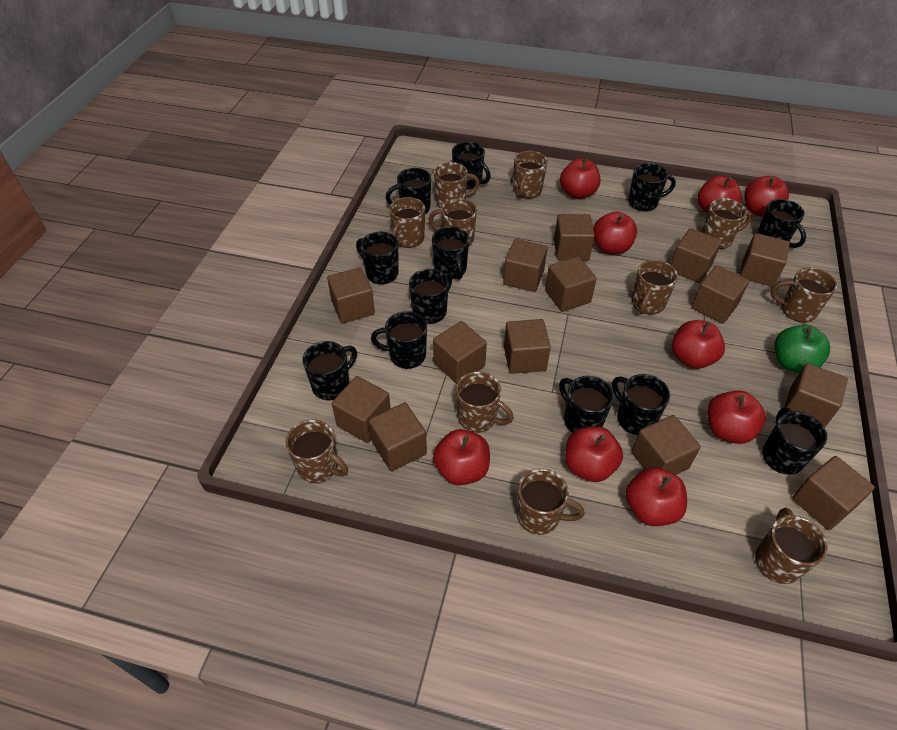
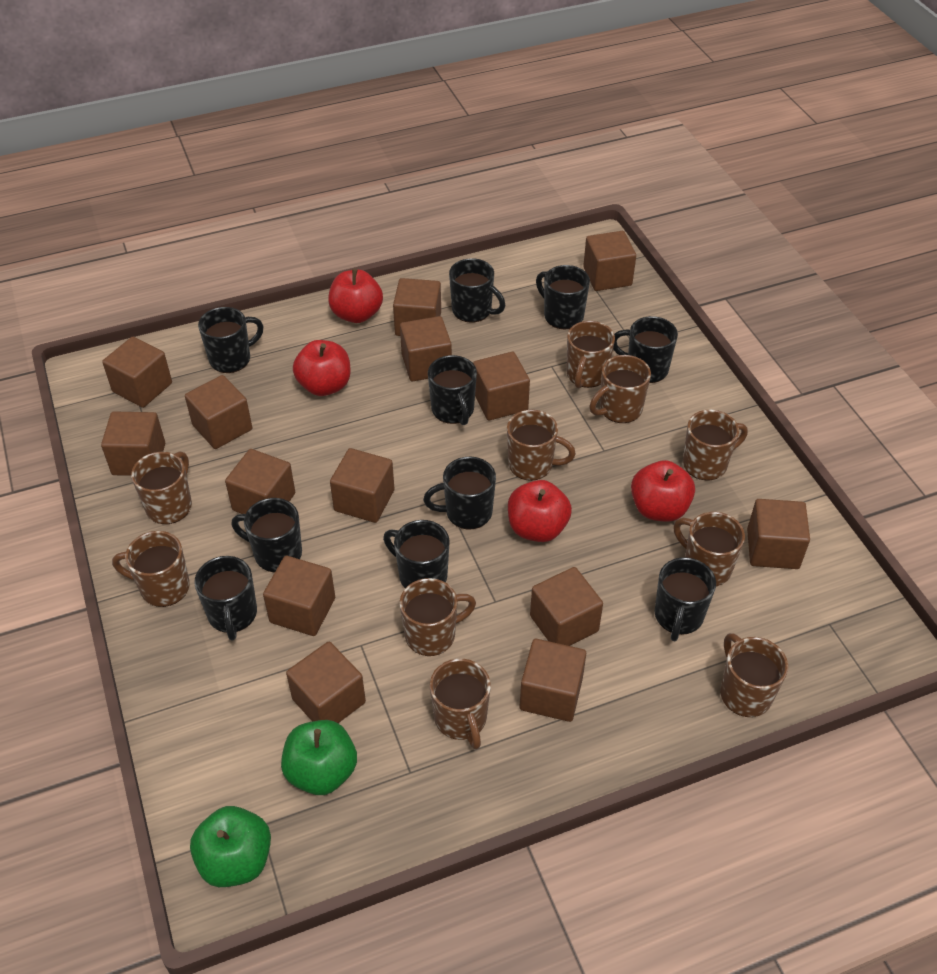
black mug: [303,341,357,401] [356,231,399,285] [371,311,427,369] [386,168,431,214] [409,269,452,324] [432,227,469,280] [452,142,491,189] [559,376,614,432] [612,374,670,435] [628,163,676,212] [757,199,806,248] [762,408,827,475] = 12 -> [194,556,257,641] [198,307,263,373] [231,498,302,572] [383,520,450,588] [423,457,496,530] [428,355,477,425] [449,258,505,323] [536,265,590,329] [613,316,678,383] [655,557,716,641] = 10
brown mug: [286,420,348,483] [389,197,425,248] [429,198,477,246] [434,162,480,208] [456,371,514,433] [513,151,547,199] [516,469,585,535] [632,260,678,315] [702,198,752,249] [755,508,828,584] [771,267,837,323] = 11 -> [112,531,190,607] [131,451,192,524] [400,578,476,656] [430,659,491,750] [507,410,576,481] [567,321,615,388] [590,355,651,423] [673,512,745,586] [683,410,748,480] [720,633,788,717] = 10
green apple: [774,325,830,373] = 1 -> [190,806,271,887] [281,720,357,795] = 2
red apple: [433,429,490,486] [560,157,600,199] [565,426,623,482] [593,211,637,254] [625,467,687,526] [672,320,725,369] [698,176,742,213] [707,391,766,444] [744,176,789,217] = 9 -> [293,340,351,396] [328,269,383,323] [508,480,572,542] [631,460,695,522] = 4

